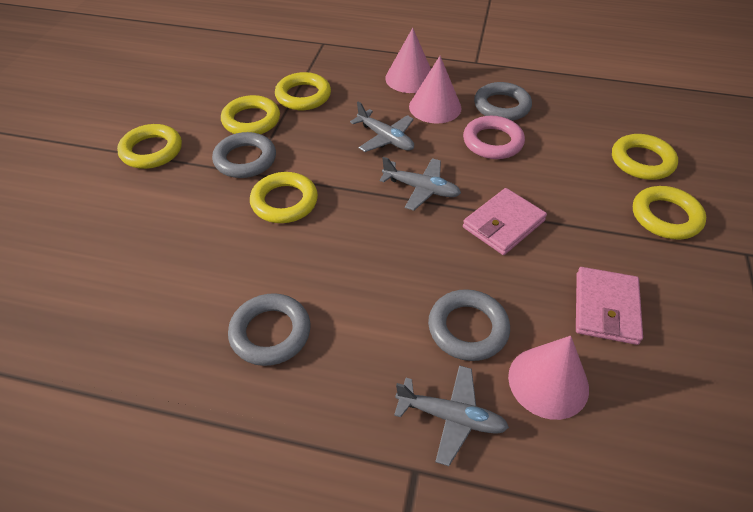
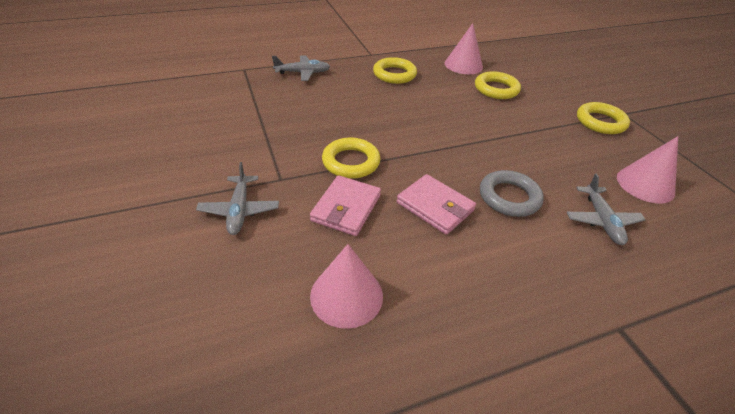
grey ring: [212,132,276,178] [228,293,310,366] [428,289,510,361] [474,82,532,121] = 4 -> [480,170,544,217] = 1
pink ring: [463,116,525,159] = 1 -> none = 0
yellow ring: [117,124,182,169] [221,95,280,134] [250,172,318,223] [275,72,331,110] [612,134,678,180] [633,186,706,240] = 6 -> [322,138,380,179] [373,57,417,84] [475,71,521,99] [577,102,630,134] = 4

